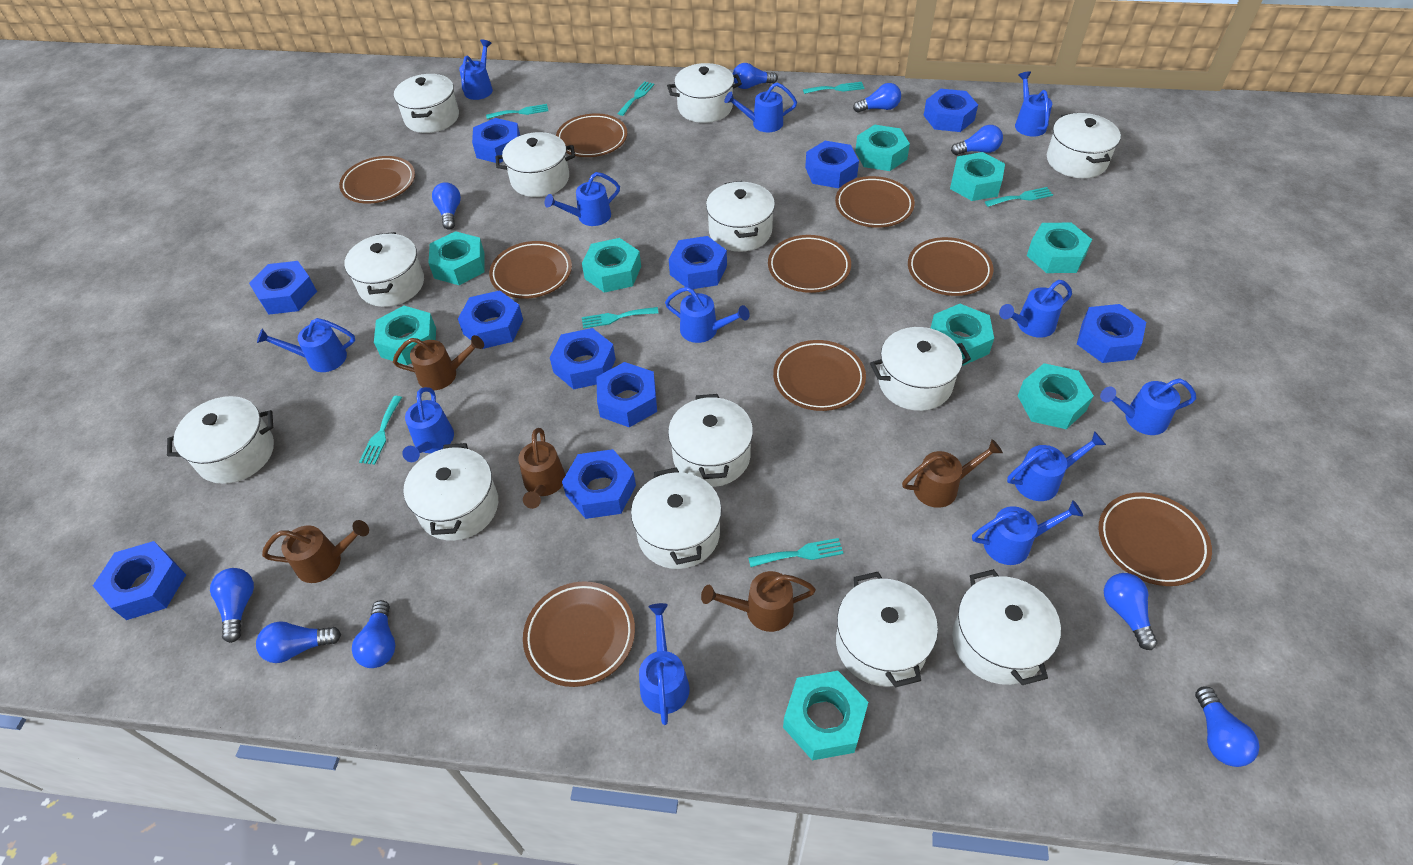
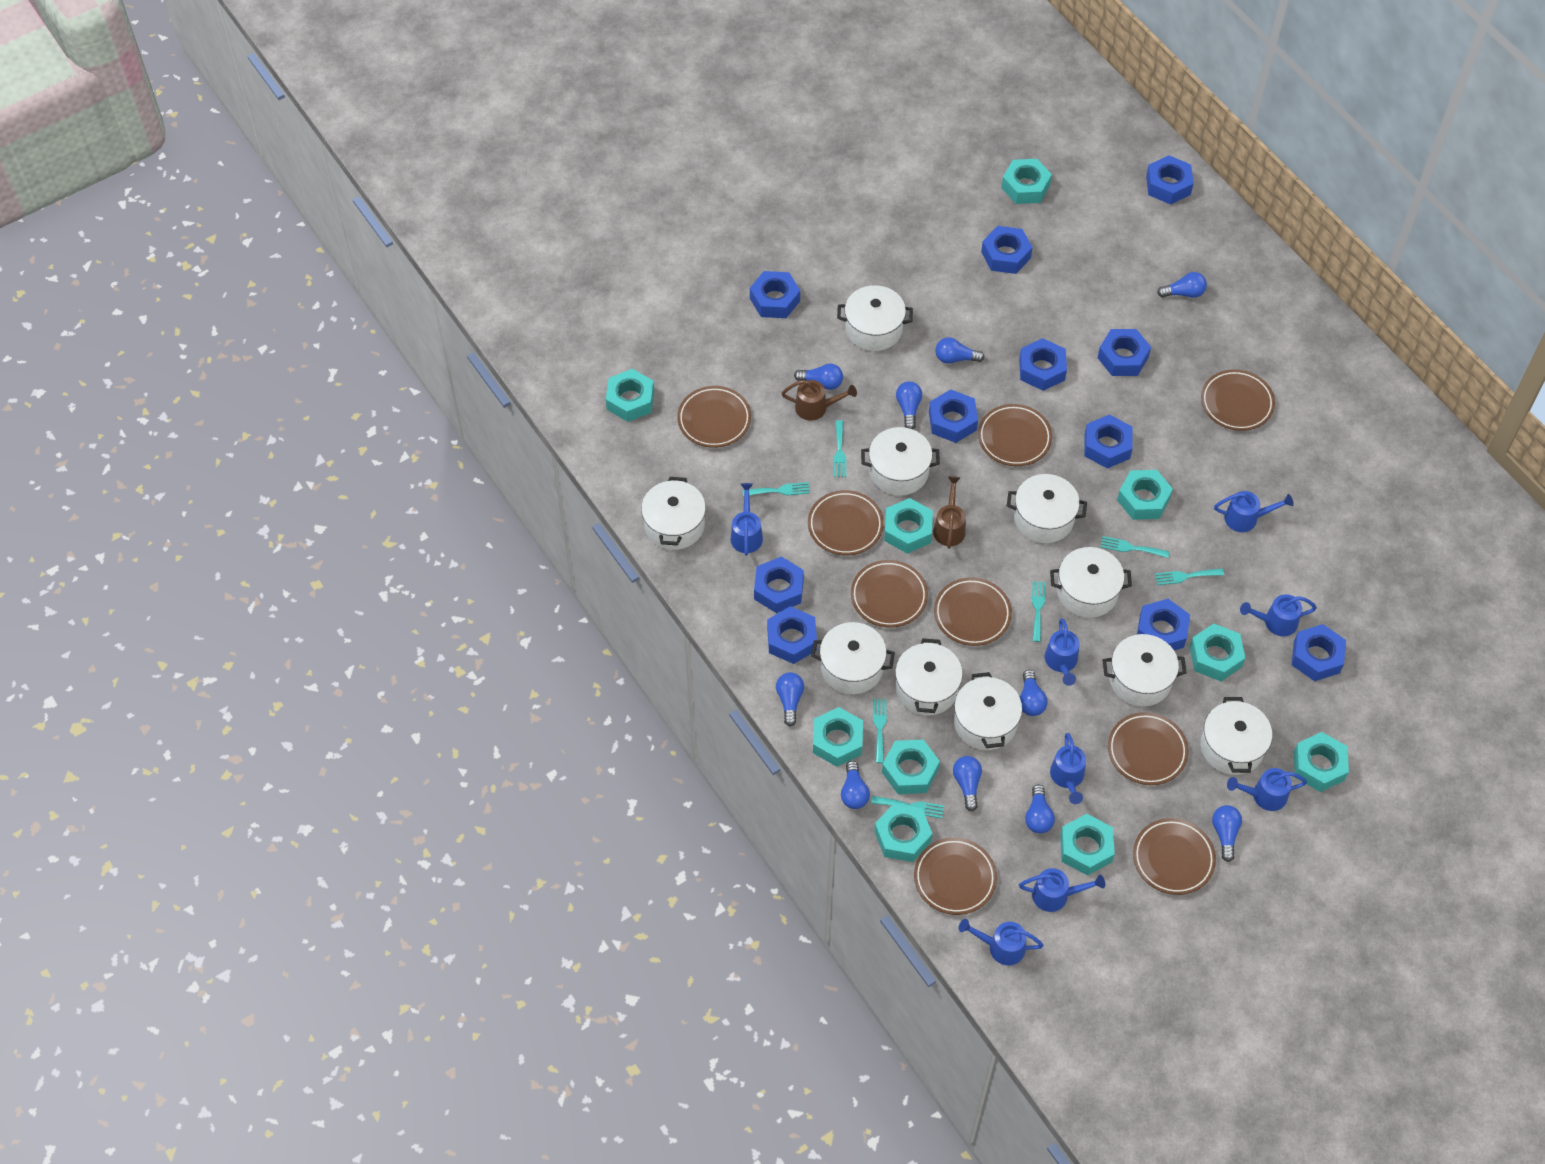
blue light bulb: [210,568,254,643] [256,621,341,663] [352,600,395,668] [432,182,461,230] [733,63,778,89] [853,83,901,113] [951,125,1003,155] [1104,573,1157,650] [1195,686,1259,767] = 9 -> [776,672,804,727] [794,363,843,390] [841,761,870,809] [896,381,922,429] [935,337,984,364] [953,756,982,811] [1020,670,1048,716] [1025,785,1055,834] [1157,272,1207,298] [1212,805,1242,862] = 10
blue watering can: [257,318,355,372] [402,387,454,462] [459,39,493,100] [545,172,620,226] [639,603,690,725] [665,287,750,343] [724,82,797,132] [972,500,1083,565] [999,280,1072,338] [1007,431,1106,501] [1015,71,1052,137] [1100,378,1196,435] = 12 -> [731,483,763,556] [959,919,1044,965] [1019,868,1105,912] [1045,618,1079,686] [1050,733,1086,804] [1214,491,1294,532] [1227,768,1307,811] [1240,594,1317,636] = 8
brown watering can: [262,520,369,583] [393,335,484,390] [518,428,565,509] [701,571,816,632] [902,439,1003,508] = 5 -> [781,380,857,421] [933,476,966,549] = 2
turquoise nut: [374,306,436,365] [428,231,485,285] [582,238,641,293] [783,671,868,760] [855,125,910,171] [931,304,994,366] [950,152,1005,201] [1018,363,1094,429] [1027,223,1092,273] = 9 -> [606,369,654,422] [813,707,863,767] [874,803,933,862] [882,740,940,794] [884,498,933,554] [1001,159,1052,204] [1060,814,1115,876] [1117,470,1173,520] [1190,624,1245,681] [1294,732,1349,792] = 10
white pot: [167,396,274,484] [344,232,424,307] [394,74,459,133] [403,443,498,541] [496,132,575,197] [631,467,722,569] [667,63,742,123] [668,394,753,487] [706,181,775,252] [836,572,938,687] [870,327,971,411] [952,569,1061,685] [1047,113,1121,178] = 13 -> [641,477,706,550] [811,622,895,694] [837,285,913,351] [861,427,940,496] [895,638,963,715] [954,672,1022,750] [1007,474,1087,543] [1050,547,1132,618] [1102,634,1187,706] [1201,697,1272,775] = 10

